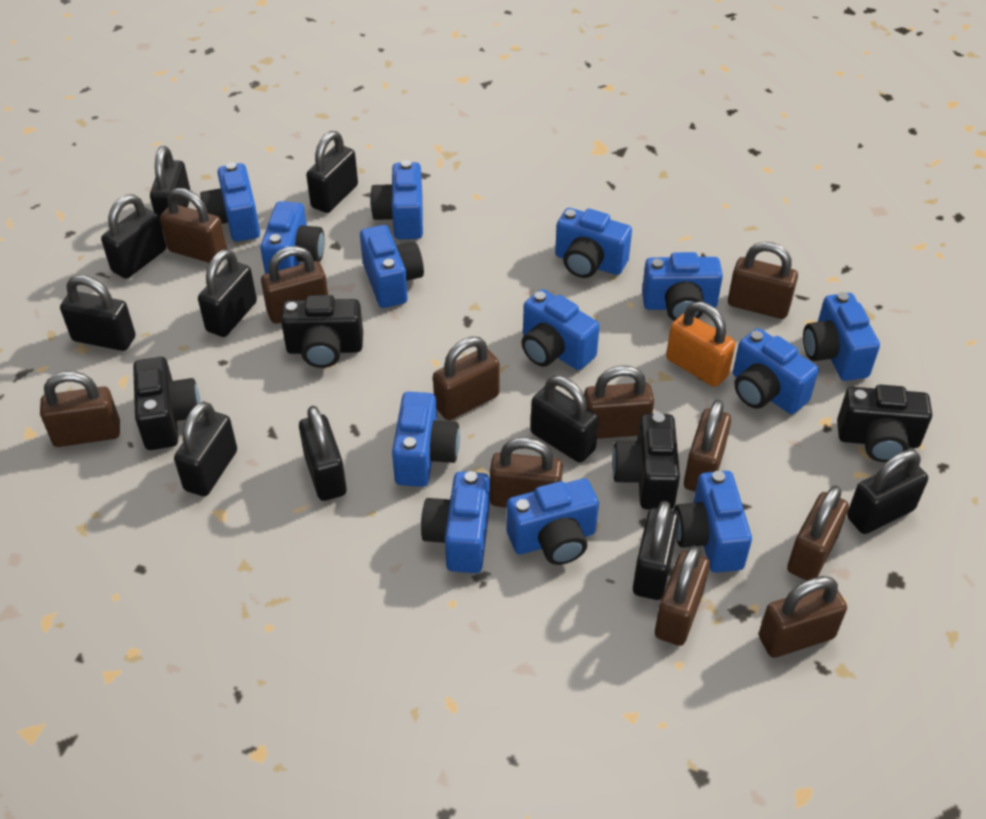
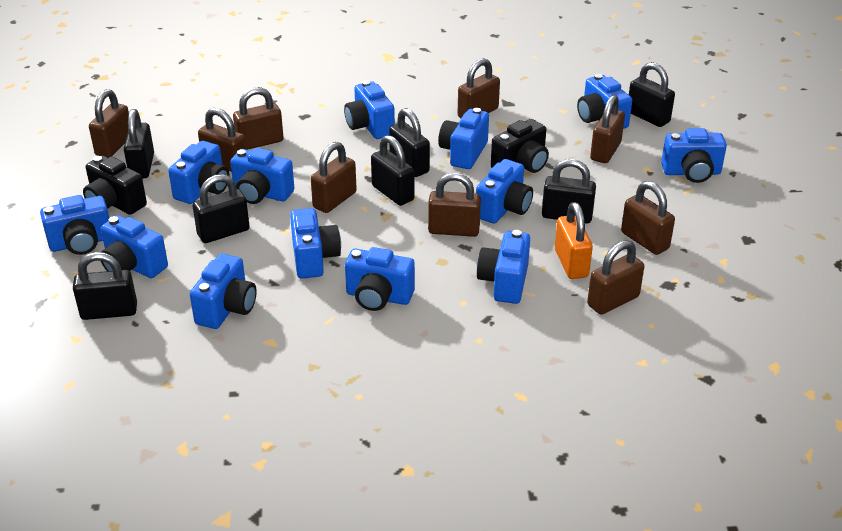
black camera: [133,357,201,450] [281,295,363,368] [612,413,680,509] [837,385,932,462] = 4 -> [83,155,147,215] [491,119,549,173] = 2
black padlock: [60,275,136,351] [101,194,166,279] [150,146,191,227] [174,401,237,496] [198,249,257,337] [299,406,347,501] [306,131,358,213] [530,376,599,463] [633,501,679,600] [847,450,928,534] = 10 -> [73,252,137,320] [124,109,154,178] [192,174,250,243] [371,135,415,206] [389,108,430,177] [542,159,596,224] [629,62,675,127] = 7
brown padlock: [40,371,120,447] [160,188,227,263] [261,246,328,324] [433,337,500,420] [490,437,563,508] [584,365,654,439] [655,546,710,646] [684,399,731,491] [728,242,798,319] [759,576,847,658] [787,485,849,581] = 11 -> [89,89,129,158] [198,108,246,172] [233,87,284,150] [311,142,357,213] [428,173,481,237] [458,58,500,118] [587,240,644,315] [590,95,625,163] [621,181,675,255] = 9

